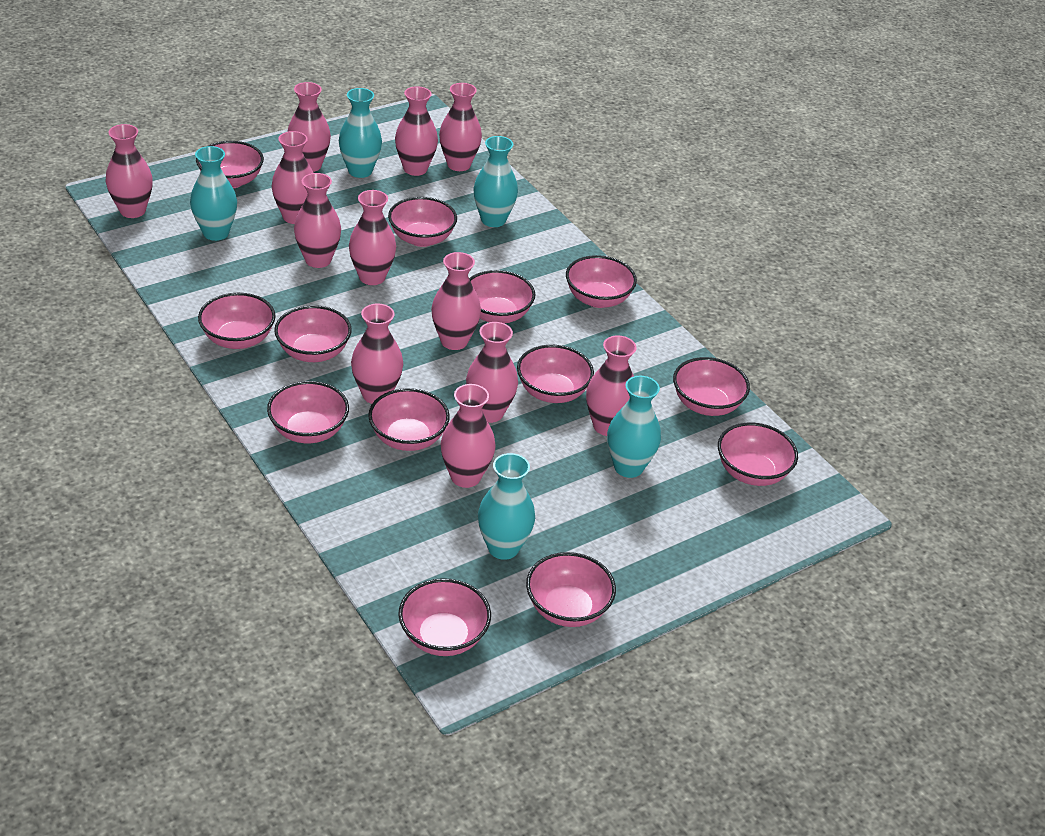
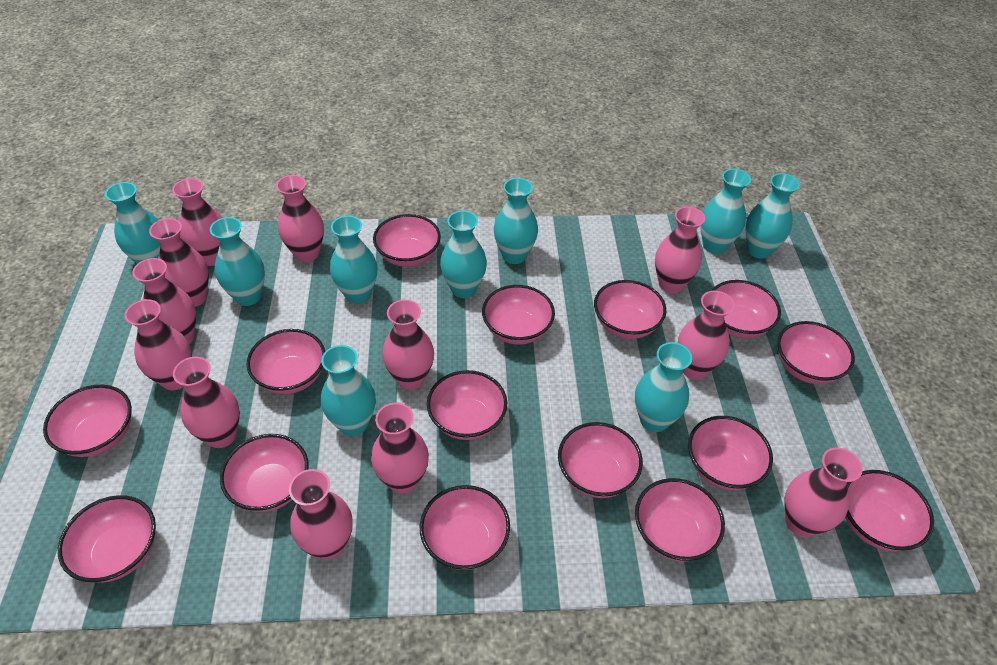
pink bowl: [196,141,264,188] [198,293,276,349] [267,381,349,443] [274,305,352,362] [368,388,450,451] [388,197,457,247] [398,578,491,656] [469,270,535,324] [517,345,594,403] [526,552,616,627] [566,255,637,308] [673,357,750,416] [718,423,798,486] = 13 -> [43,385,132,457] [58,495,156,583] [220,434,309,512] [246,329,325,394] [373,214,441,267] [420,485,510,570] [427,370,507,440] [482,285,555,345] [558,422,643,498] [594,280,666,339] [635,478,725,561] [688,416,773,490] [711,280,781,339] [777,321,855,384] [845,470,934,551] = 15
turquoise vase: [190,146,237,241] [339,88,382,178] [473,136,518,227] [478,453,535,560] [607,376,661,478] = 5 -> [105,182,161,264] [210,217,265,306] [321,345,376,436] [330,216,377,304] [440,211,487,298] [494,178,538,264] [635,342,692,432] [700,169,751,254] [745,173,800,259] = 9

